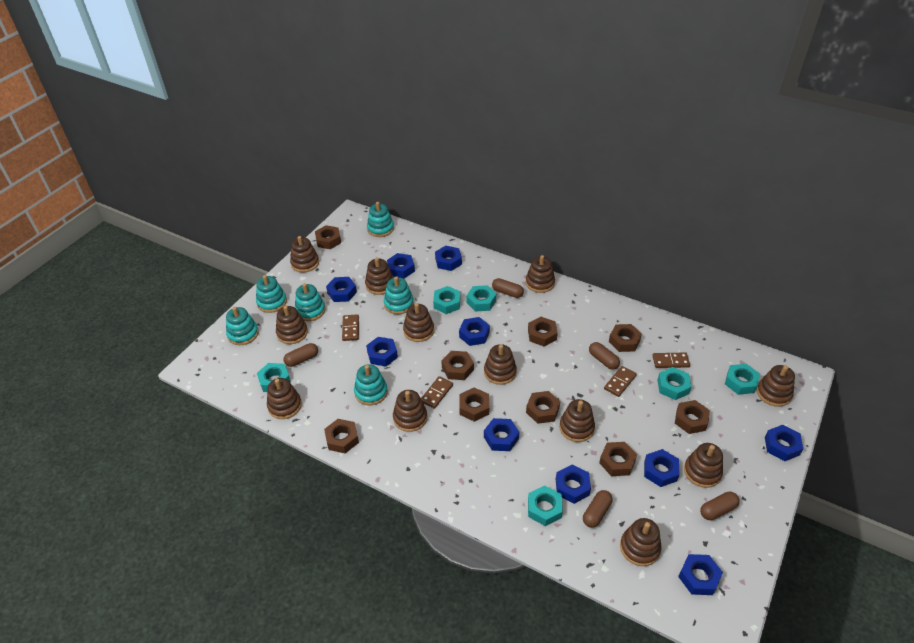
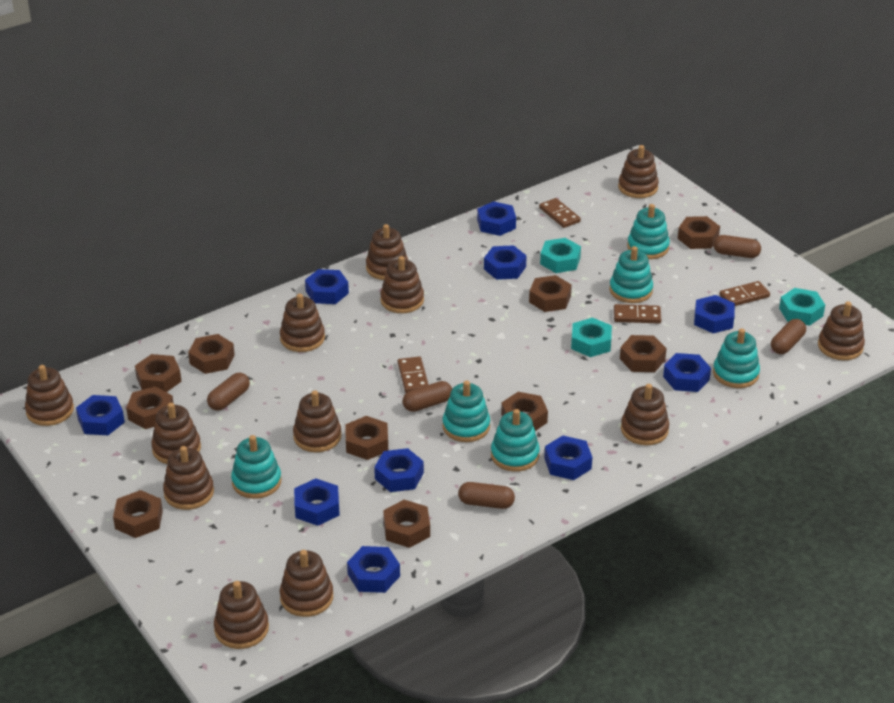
brown nut: [315,225,341,249] [324,419,359,453] [441,351,474,380] [459,388,489,422] [526,391,560,424] [528,317,558,347] [599,442,637,476] [609,324,642,352] [675,400,710,434] = 9 -> [113,490,163,538] [126,386,173,429] [135,354,182,392] [188,334,235,374] [346,416,388,460] [383,500,430,548] [501,392,548,431] [529,275,572,312] [620,335,667,372] [678,216,720,249] = 10
turquoise nut: [257,363,291,392] [433,286,460,314] [466,285,496,312] [528,486,563,526] [657,367,691,400] [725,364,760,395] = 6 -> [540,238,581,273] [571,318,612,357] [779,288,825,326] = 3

